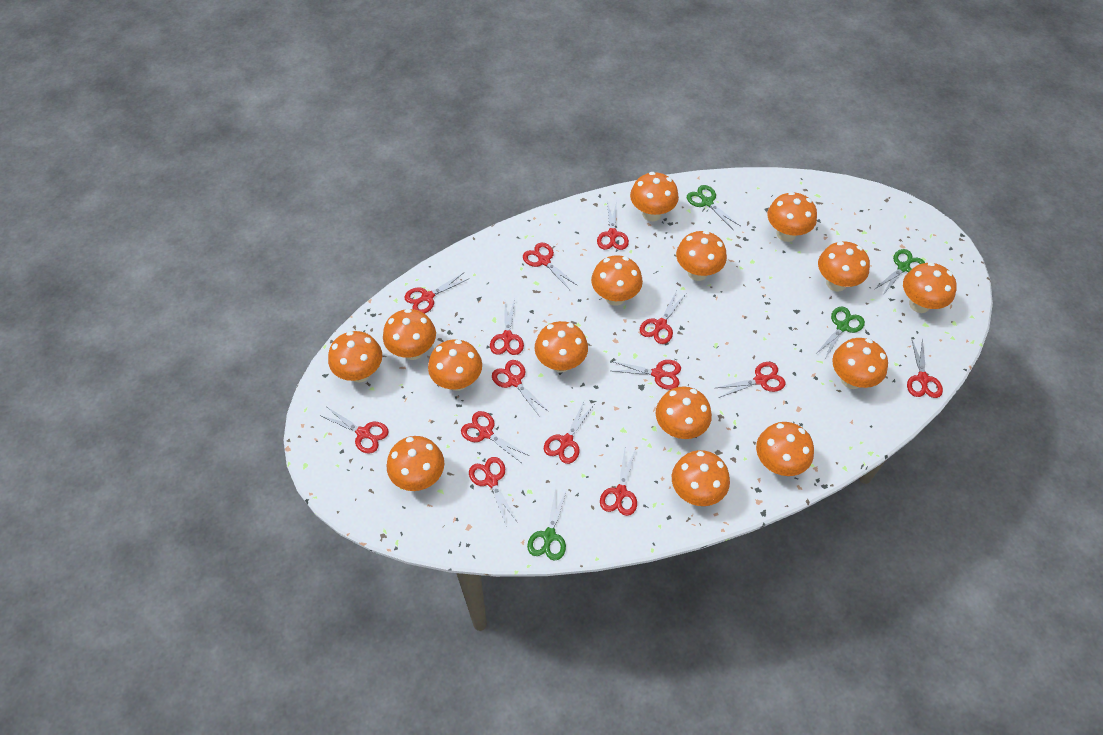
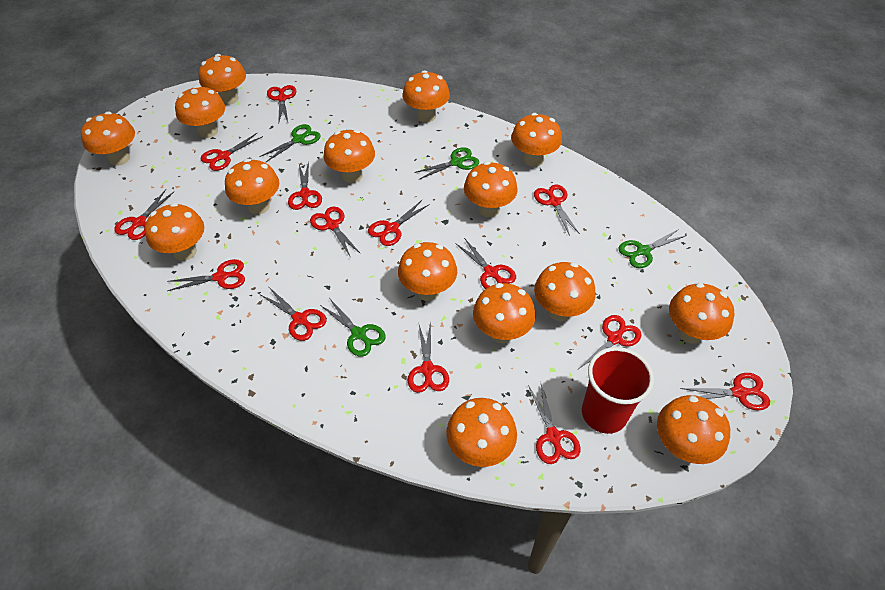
red cup: none = 0 -> [582,347,654,434] = 1

